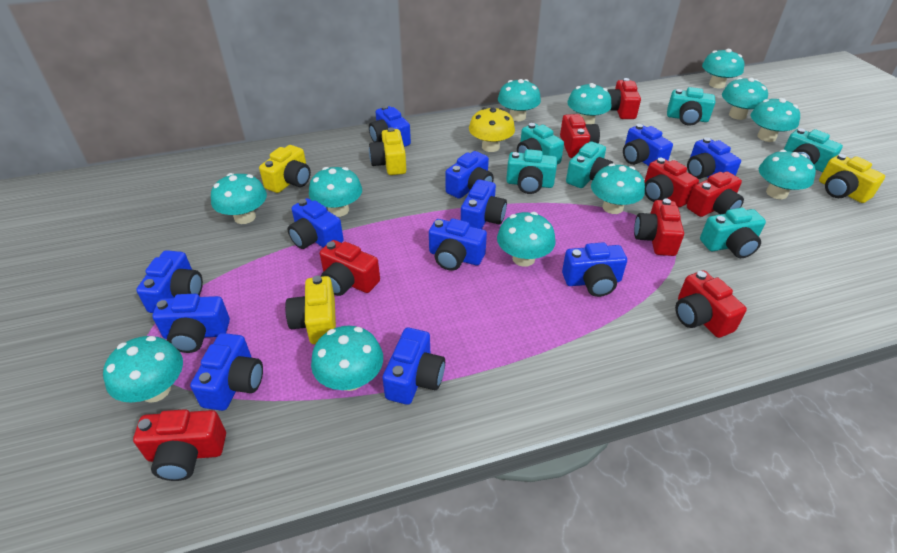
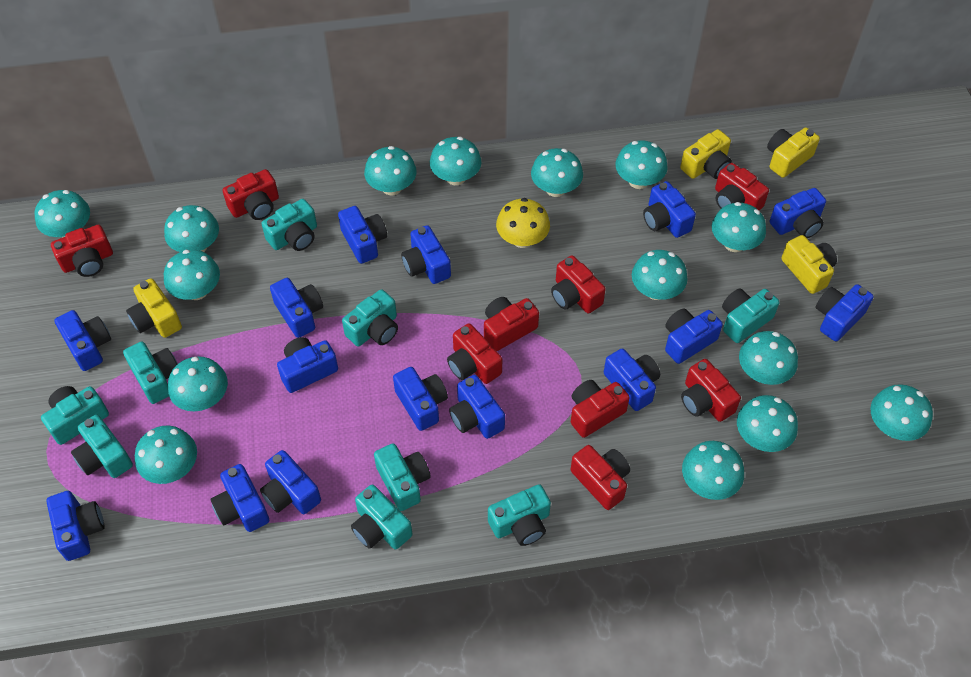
blue camera: [136,250,203,313] [152,294,230,353] [190,333,263,411] [288,198,344,249] [369,105,411,147] [383,328,445,405] [429,219,487,271] [445,151,494,199] [461,179,507,229] [562,242,627,297] [623,124,673,166] [687,137,741,179] = 12 -> [46,491,105,561] [54,310,111,371] [210,464,269,532] [260,450,321,514] [270,278,323,338] [277,337,338,393] [338,206,387,264] [393,367,448,431] [401,225,451,284] [449,375,505,439] [604,349,660,411] [643,181,696,238] [665,309,723,364] [770,188,826,238] [816,284,874,342] = 15
red camera: [133,409,226,481] [320,240,380,296] [560,114,600,158] [607,78,641,119] [634,199,684,256] [644,158,699,207] [675,270,747,338] [687,172,744,217] = 8 -> [51,225,113,277] [222,169,279,220] [447,323,502,384] [484,297,539,351] [551,255,606,313] [570,445,630,510] [571,380,630,438] [681,359,741,422] [715,163,769,211] = 9
turquoise camera: [506,149,557,194] [517,123,564,164] [566,141,613,188] [667,87,715,126] [700,208,766,258] [783,128,843,172] = 6 -> [41,386,109,445] [71,415,133,478] [123,342,178,404] [261,199,317,251] [342,289,398,347] [351,484,412,550] [374,443,431,511] [488,484,551,546] [722,289,779,343] = 9
turquoise mushroom: [103,336,183,403] [211,173,267,224] [309,167,362,217] [311,326,383,391] [497,212,556,267] [498,79,541,121] [567,83,611,124] [591,163,645,214] [702,49,744,89] [722,78,768,120] [751,98,800,142] [759,150,816,199] = 12 -> [35,190,90,238] [135,426,197,484] [164,205,219,252] [164,250,220,300] [168,356,228,411] [364,146,417,195] [430,137,481,185] [531,148,583,197] [615,140,668,189] [632,250,688,300] [682,441,744,500] [712,202,766,252] [737,395,798,452] [739,331,798,385] [871,384,933,441] = 15

